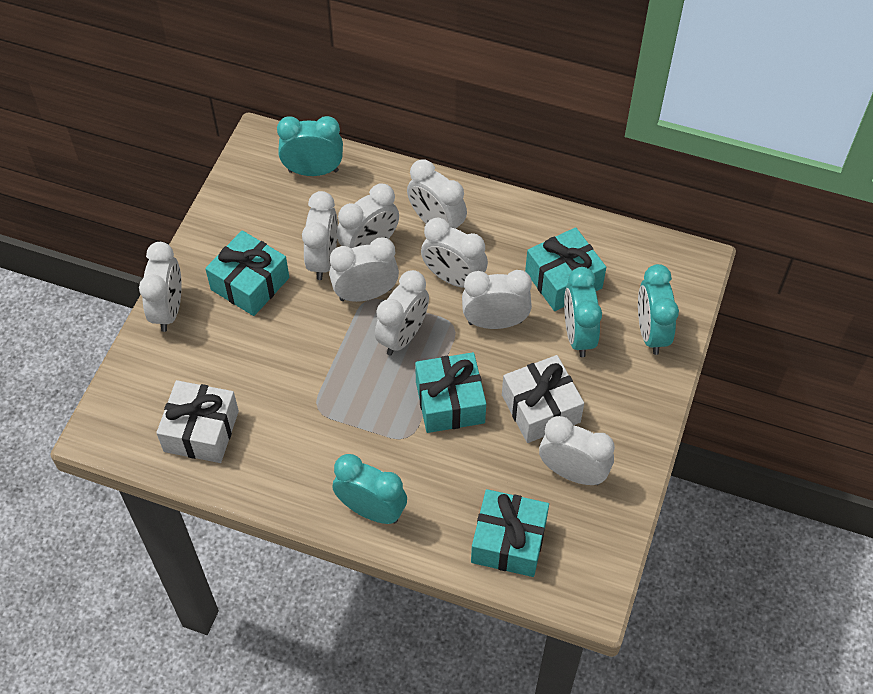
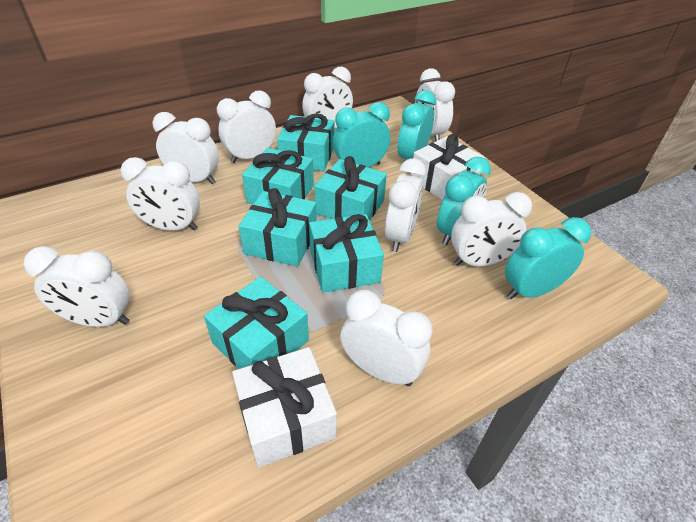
turquoise gift: [205,230,289,316] [415,352,486,433] [471,489,549,577] [525,227,606,311] = 4 -> [204,277,309,369] [239,188,317,267] [242,148,314,204] [277,113,334,172] [309,214,384,293] [314,156,387,221] = 6

